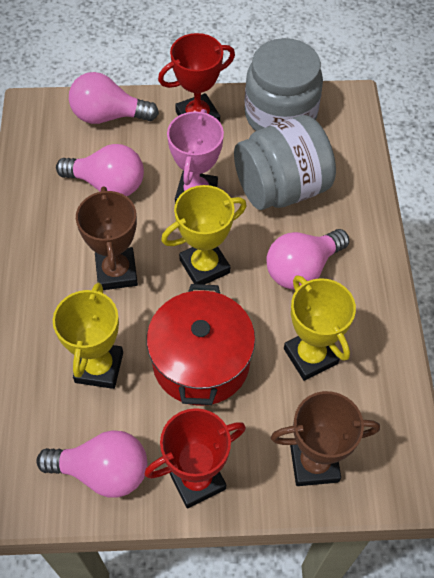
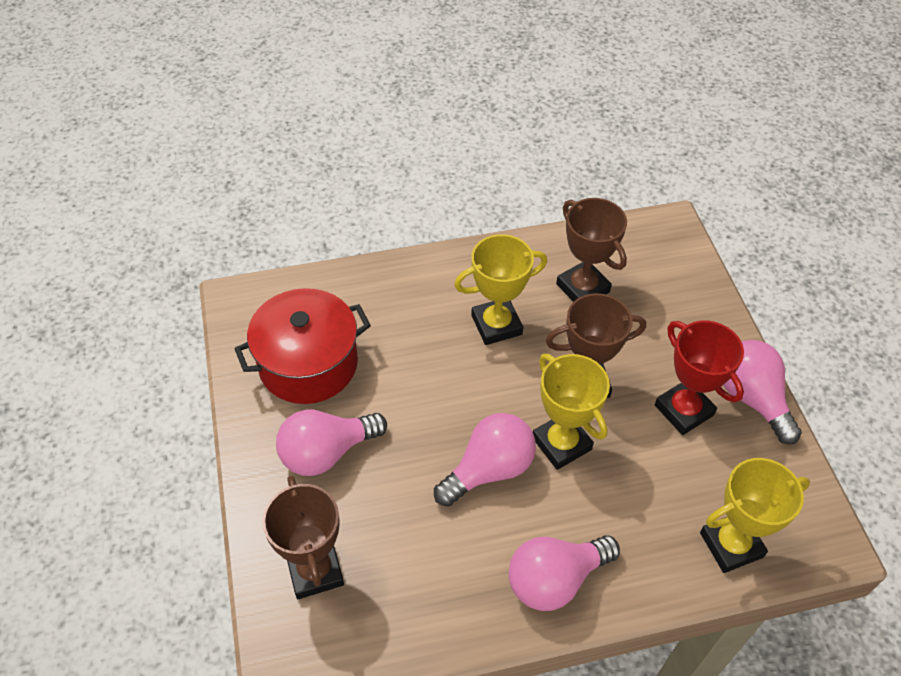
brown trophy: [76,186,138,290] [271,391,380,486] = 2 -> [262,475,344,599] [546,293,646,398] [556,198,627,302] = 3
grey jar: [234,115,336,210] [245,38,323,131] = 2 -> none = 0
pink trophy: [167,109,224,203] = 1 -> none = 0
red trophy: [144,408,246,508] [158,33,235,122] = 2 -> [655,321,744,435] = 1

